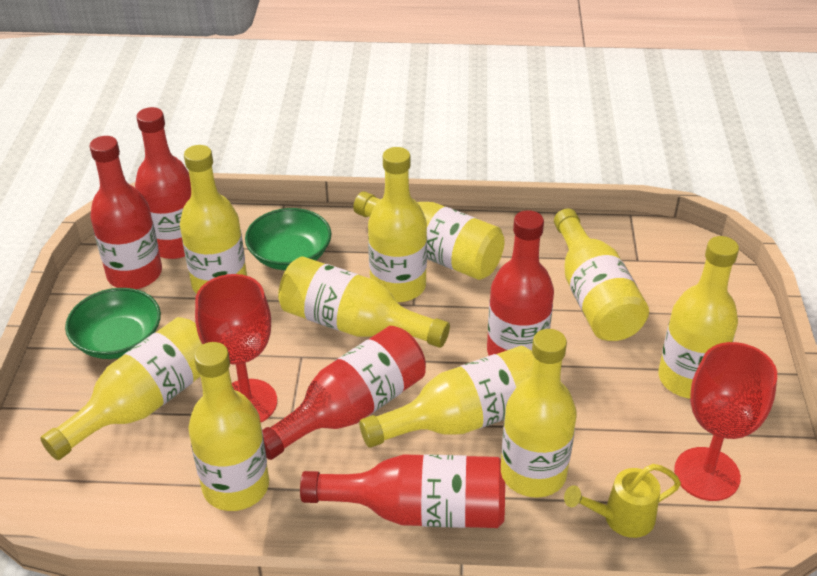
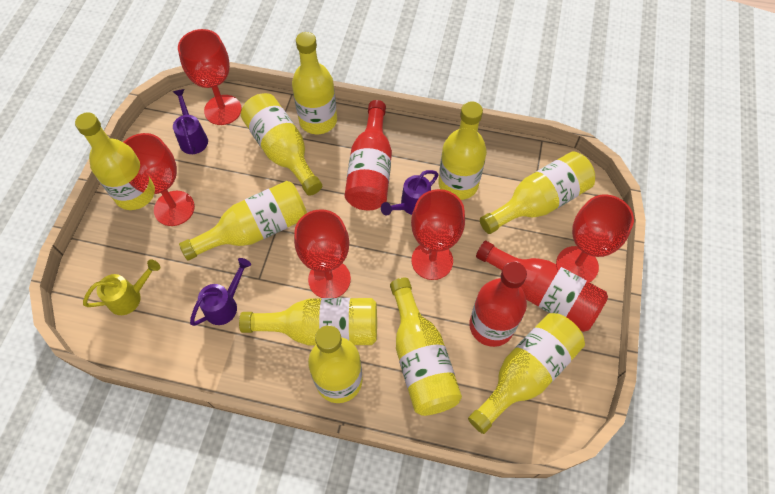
green bowl: [65,288,161,359] [245,208,332,270] = 2 -> none = 0
purple watering can: none = 0 -> [173,89,208,154] [190,258,251,326] [381,170,439,215] = 3
red bottle: [90,136,162,289] [135,107,191,259] [262,326,426,460] [300,454,505,528] [487,210,554,356] = 5 -> [345,100,392,210] [469,262,527,347] [476,241,608,332] = 3
red goblet: [195,274,277,422] [674,342,777,501] = 2 -> [117,133,195,226] [178,29,242,125] [294,209,351,298] [411,189,465,280] [556,194,634,282] = 5

